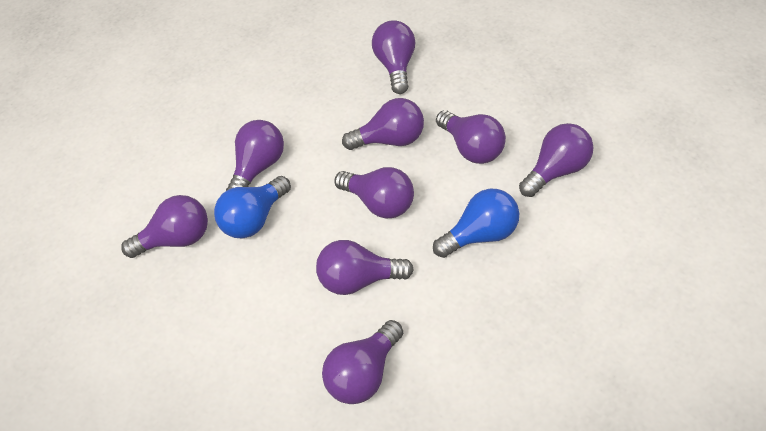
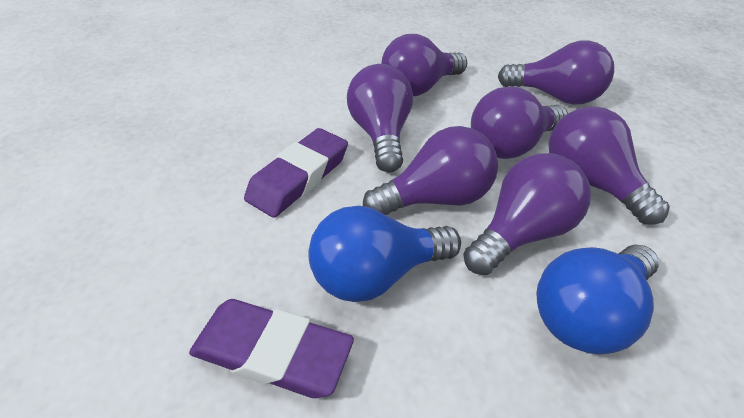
purple eraser: none = 0 -> [189,299,354,398] [244,128,348,218] = 2
purple light bulb: [121,195,208,258] [226,120,284,191] [316,240,414,295] [322,320,403,404] [335,167,414,219] [342,98,424,150] [372,20,415,94] [436,110,506,164] [519,123,594,197] = 9 -> [347,64,413,173] [363,126,498,215] [381,34,467,97] [463,153,591,275] [471,86,568,159] [498,40,614,105] [549,106,670,225] = 7

